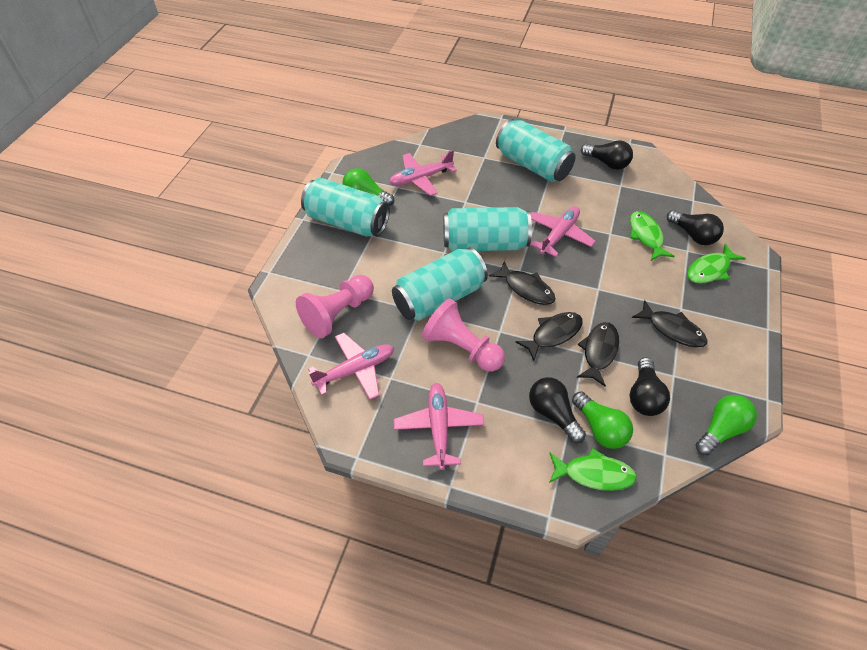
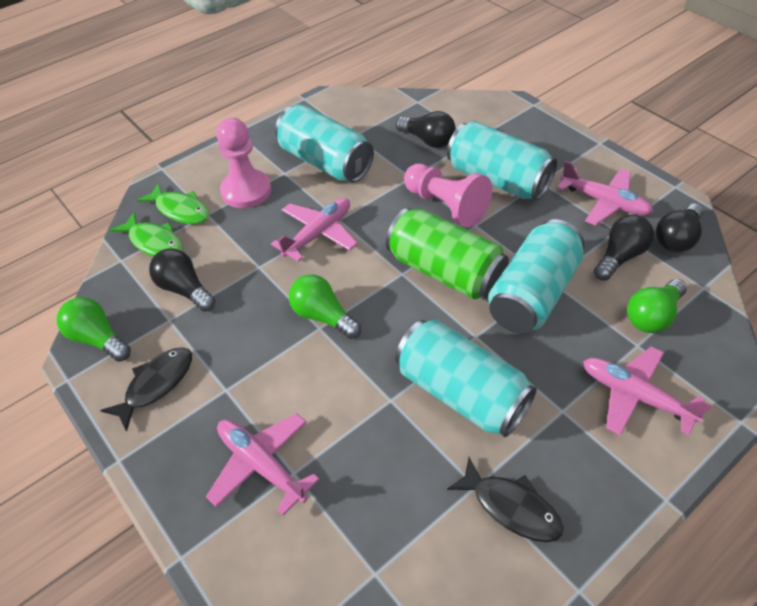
black fish: [489,261,556,305] [515,312,583,361] [577,322,619,387] [632,300,708,347] = 4 -> [100,347,192,432] [447,457,564,542] = 2
green can: none = 0 -> [386,208,509,299] = 1
green fish: [549,448,637,491] [630,211,675,261] [687,243,745,284] = 3 -> [110,212,183,257] [137,183,209,224] = 2

